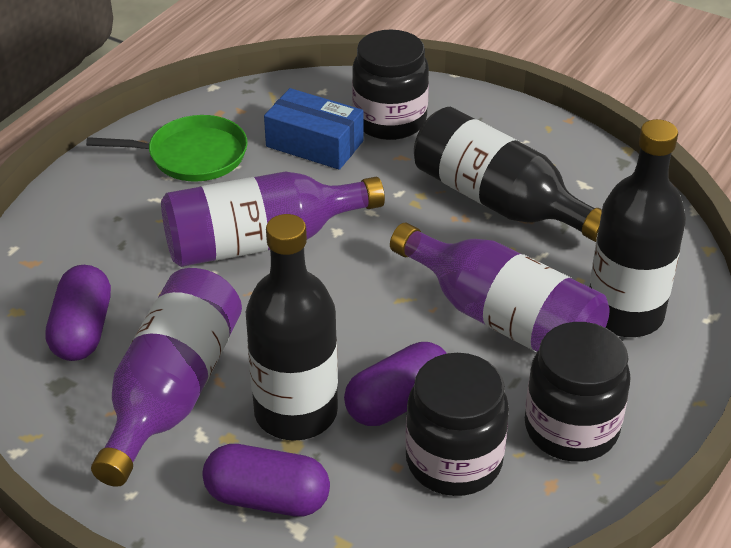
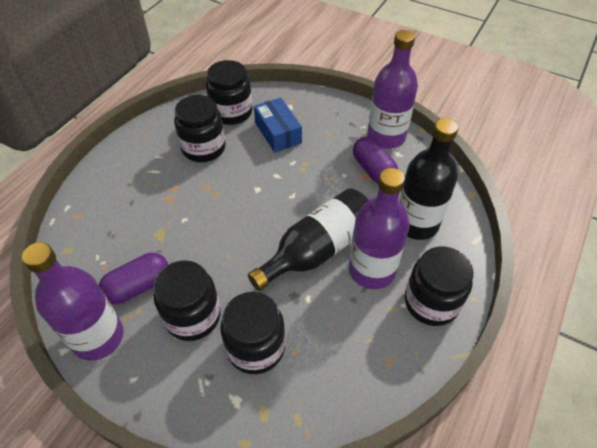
black bottle: [246,214,338,441] [414,107,602,242] [590,119,686,337] = 3 -> [248,188,369,291] [399,118,458,240] = 2
black jar: [352,29,429,140] [405,353,509,496] [525,322,631,462] = 3 -> [153,261,221,341] [174,95,226,162] [206,60,252,125] [220,292,285,374] [404,247,473,326] = 5
green pan: [86,115,248,182] = 1 -> none = 0
purple capsule: [45,265,111,361] [202,444,330,517] [344,342,447,426] = 3 -> [99,253,168,304] [353,136,398,184] = 2

